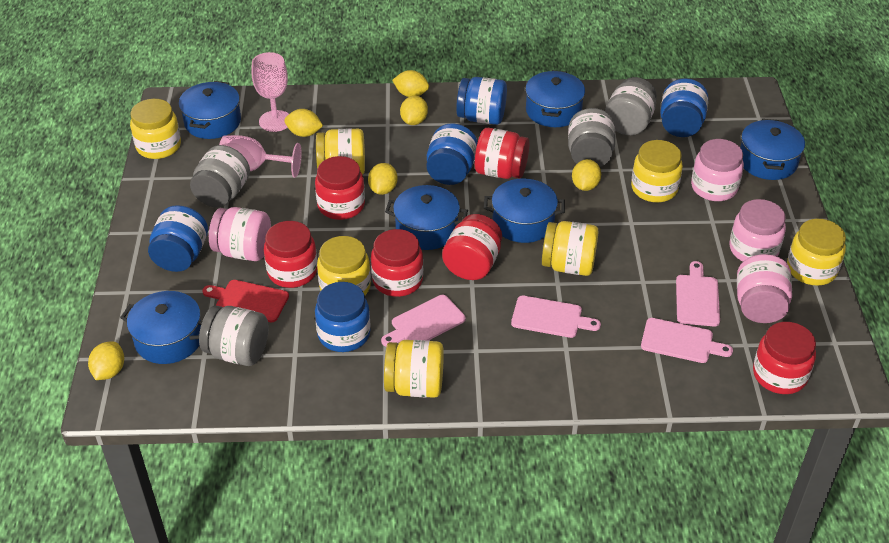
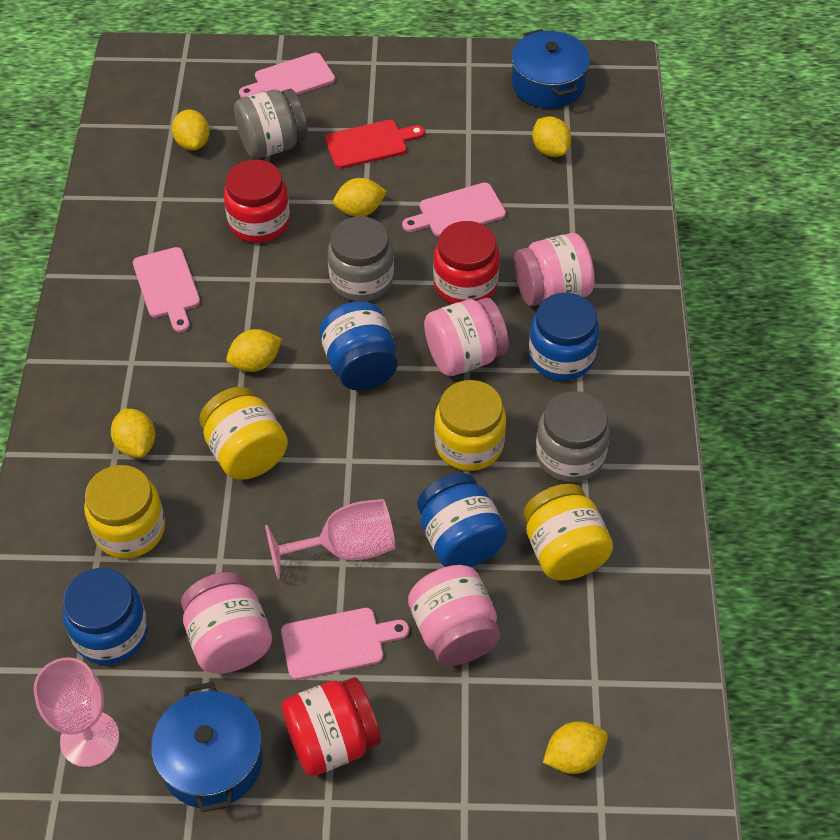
blue jar: [148,205,208,272] [315,282,371,352] [426,123,478,185] [456,77,507,125] [660,78,708,137] = 5 -> [62,568,148,665] [319,301,398,391] [417,473,507,567] [529,293,599,381] = 4
blue pot: [120,291,202,364] [179,81,241,139] [385,185,468,250] [484,178,565,243] [525,70,585,127] [740,119,805,180] = 6 -> [151,682,263,812] [511,29,590,109] = 2
grey jar: [190,145,250,208] [199,306,269,366] [568,108,615,167] [605,77,657,135] = 4 -> [234,89,308,159] [328,216,394,302] [536,391,610,482] = 3
red jar: [264,221,317,288] [315,156,365,220] [371,229,423,297] [442,214,502,280] [475,128,529,179] [753,322,816,394] = 6 -> [224,159,290,243] [282,677,381,776] [433,221,500,304] = 3
yellow jar: [130,99,181,159] [316,128,365,175] [317,236,371,295] [384,340,444,398] [542,221,599,276] [631,140,683,203] [787,219,846,286] = 7 -> [84,465,165,559] [199,387,288,479] [434,380,506,471] [524,484,613,581] = 4

